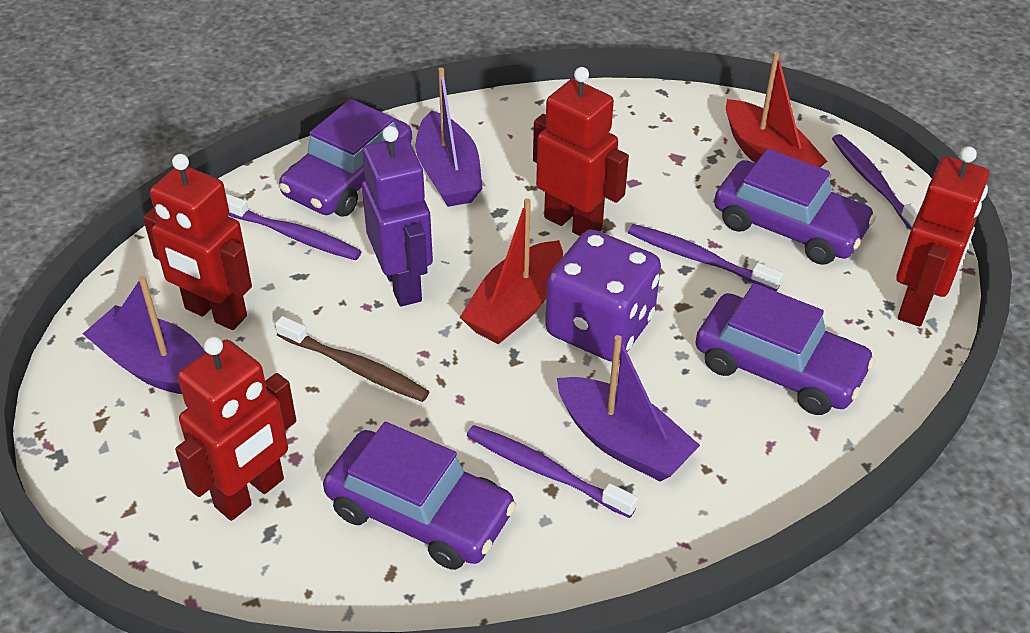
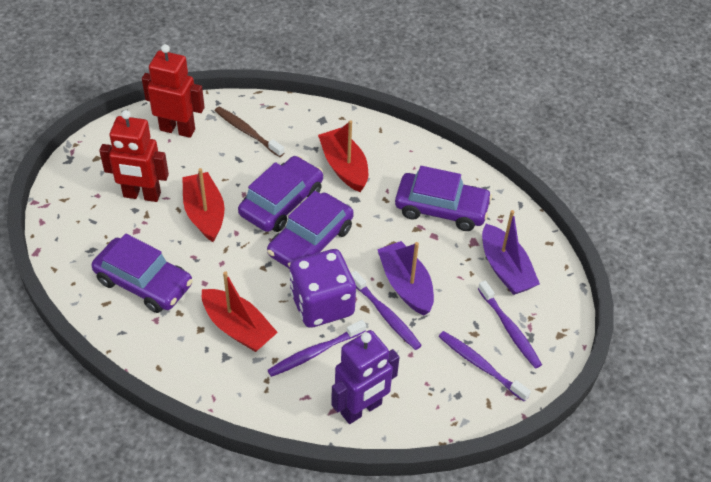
purple boat: [83,276,206,394] [416,67,482,207] [557,335,700,481] = 3 -> [377,241,434,315] [482,210,540,295] = 2
red boat: [460,198,563,344] [726,52,827,167] = 2 -> [182,168,224,242] [202,271,278,352] [318,120,368,192] = 3
red robot: [143,154,252,330] [175,336,296,521] [533,67,629,236] [896,146,989,327] = 4 -> [99,110,169,202] [142,44,205,138] = 2

